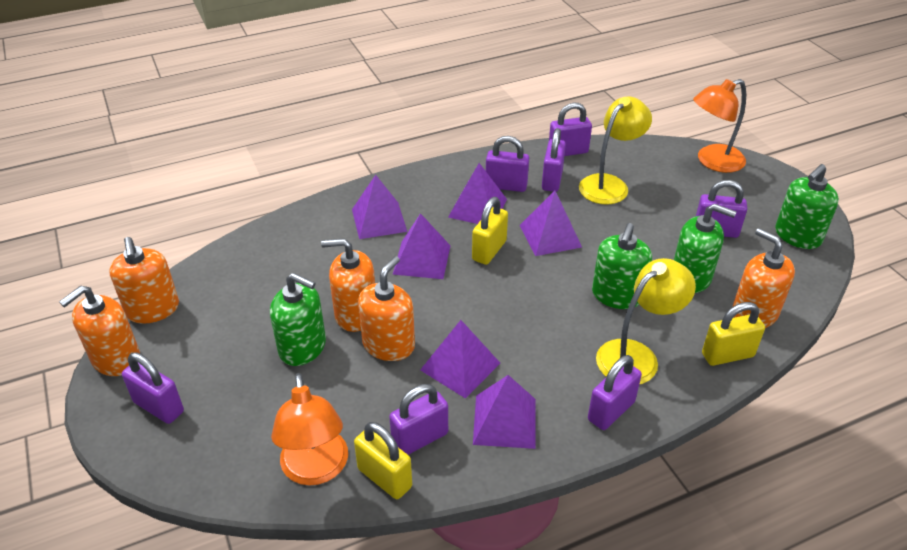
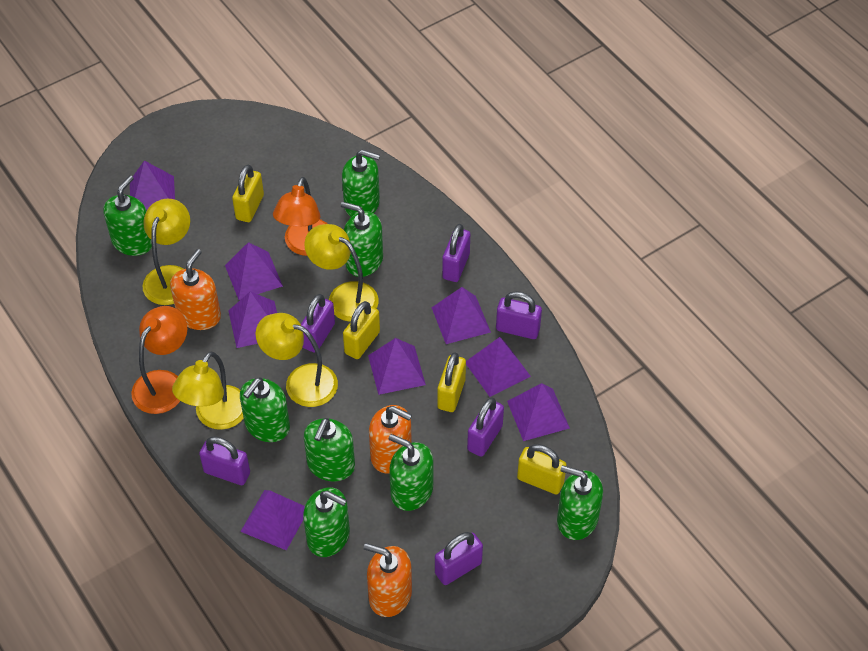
green soap dispenser: [270,273,326,366] [592,223,652,309] [674,204,736,293] [775,164,839,249] = 4 -> [103,175,152,256] [240,378,290,442] [303,487,350,557] [304,418,355,482] [341,202,383,277] [342,150,380,217] [389,434,433,511] [557,465,603,540] = 8
orange soap dispenser: [59,286,140,376] [109,237,179,324] [321,238,375,332] [358,256,415,361] [732,228,795,328] = 5 -> [170,249,221,330] [364,543,412,617] [369,405,412,473] = 3
purple padlock: [122,352,184,424] [389,384,448,455] [486,136,529,192] [542,128,566,192] [549,103,592,156] [588,355,642,430] [696,180,747,238] = 7 -> [199,436,250,485] [301,294,335,353] [435,532,483,585] [442,224,470,282] [467,398,504,457] [496,291,542,339] = 6
purple pyramid: [352,175,407,239] [393,213,451,279] [420,320,500,399] [448,163,507,224] [473,375,536,449] [519,191,582,256] = 6 -> [130,161,175,210] [225,242,283,300] [228,291,277,348] [240,490,305,551] [368,338,426,395] [431,287,491,344] [466,337,531,397] [507,383,570,441] = 8
yellow lamp: [579,96,652,205] [596,258,696,385] = 2 -> [143,199,190,305] [172,351,244,430] [256,313,338,407] [304,224,379,322] = 4
yellow padlock: [354,422,412,499] [472,197,508,265] [702,302,765,366] = 3 -> [232,165,264,222] [343,301,380,359] [437,352,466,412] [517,444,567,494] = 4

